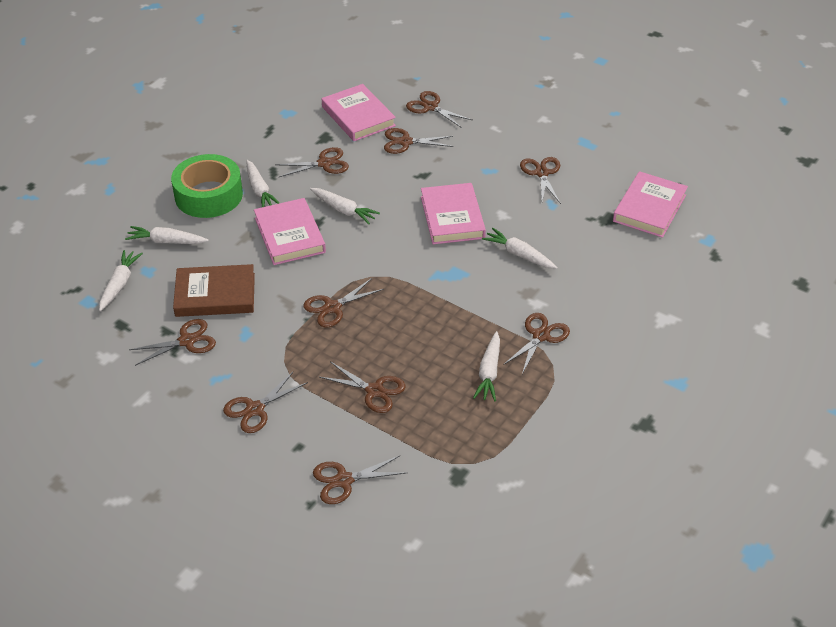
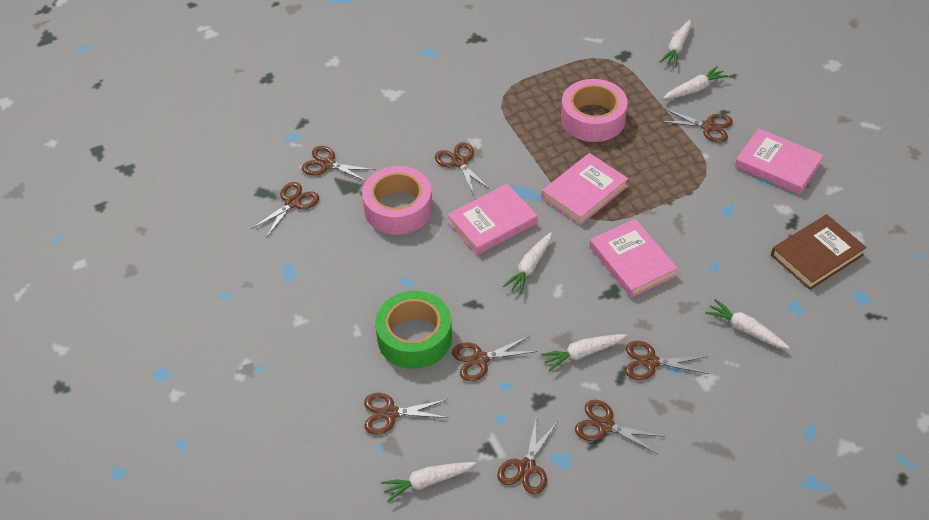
brown scissors: [129,319,216,366] [223,371,308,433] [275,147,349,177] [303,278,384,327] [313,455,407,504] [320,361,406,413] [384,128,454,154] [406,91,472,128] [503,313,570,374] [520,157,561,204] = 10 -> [251,182,319,238] [302,146,376,181] [364,393,449,435] [435,142,491,195] [452,336,537,381] [497,415,558,495] [575,400,665,454] [625,341,708,380] [659,109,733,142] = 9
pink tape: none = 0 -> [362,166,433,235] [561,79,627,142] = 2

